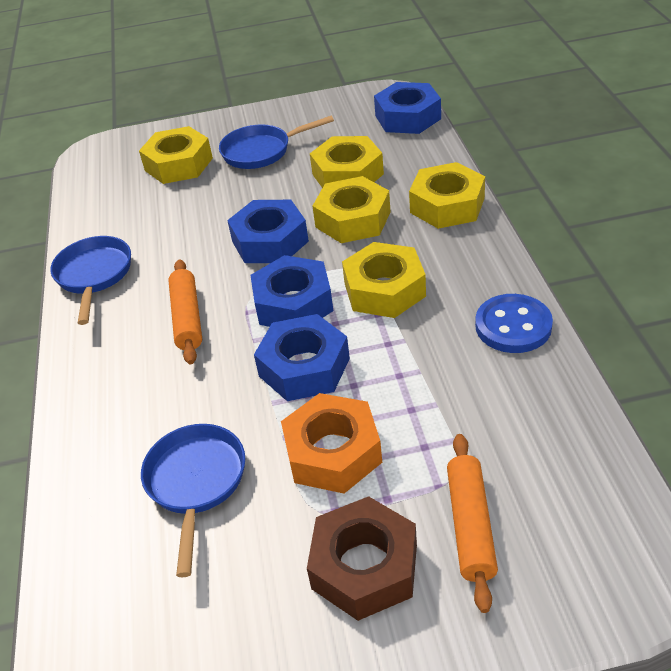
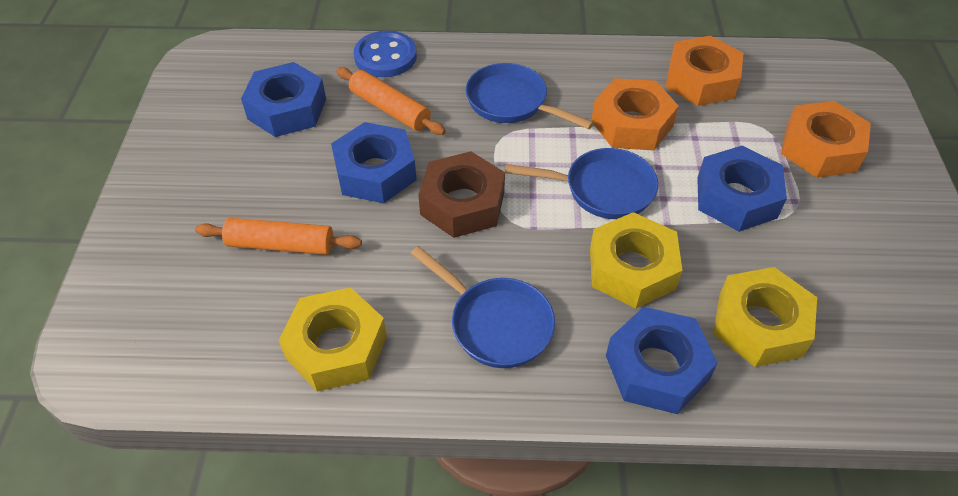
orange nut: [281,393,382,494] = 1 -> [591,78,679,151] [665,35,743,106] [781,101,871,178] = 3
yellow nut: [139,126,213,184] [310,136,384,188] [312,176,391,243] [342,242,426,318] [409,162,485,229] = 5 -> [279,287,387,391] [590,212,683,308] [713,267,817,367] = 3

